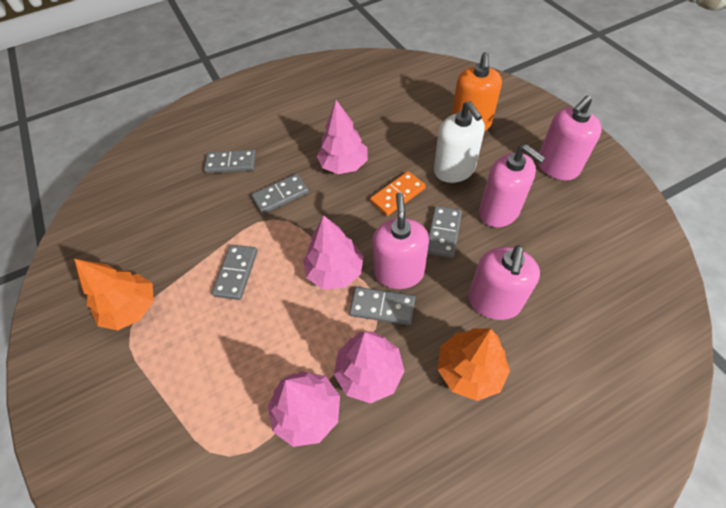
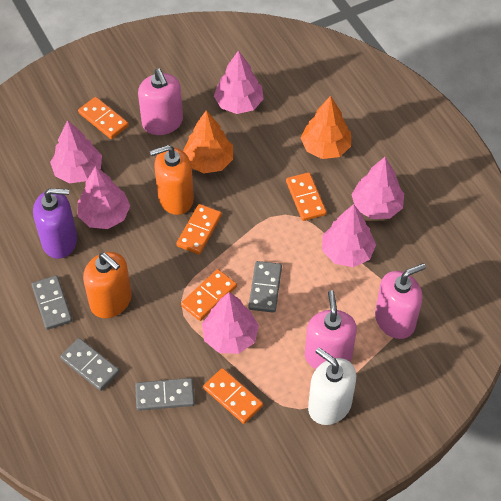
grey domino: [204,149,256,173] [212,245,257,300] [252,174,309,214] [349,287,415,325] [427,206,462,258] = 5 -> [32,275,72,330] [60,338,120,391] [135,378,195,411] [248,261,282,313] = 4
orange domino: [370,171,426,216] = 1 -> [78,97,129,139] [176,204,222,255] [181,269,237,321] [203,368,263,424] [286,172,327,221] = 5
orange soap dispenser: [452,52,502,131] = 1 -> [83,252,132,318] [150,145,194,215] = 2
pink soap dispenser: [372,192,429,289] [468,245,540,320] [479,144,545,227] [538,96,602,181] = 4 -> [138,69,183,135] [305,291,357,369] [375,263,426,339] = 3
pink tree: [268,371,340,447] [303,215,363,289] [317,100,368,174] [334,331,405,403] = 4 -> [50,120,102,183] [77,166,130,229] [202,292,259,354] [214,50,264,114] [322,204,376,267] [351,157,404,219] = 6
purple soap dispenser: none = 0 -> [33,188,77,259] = 1

